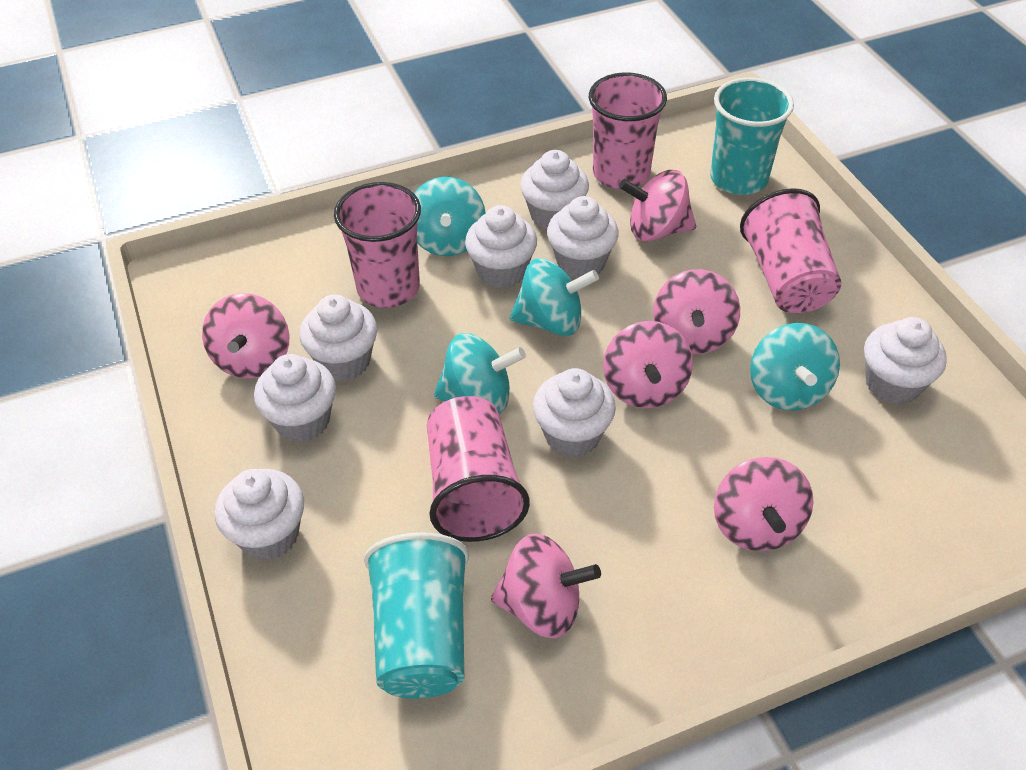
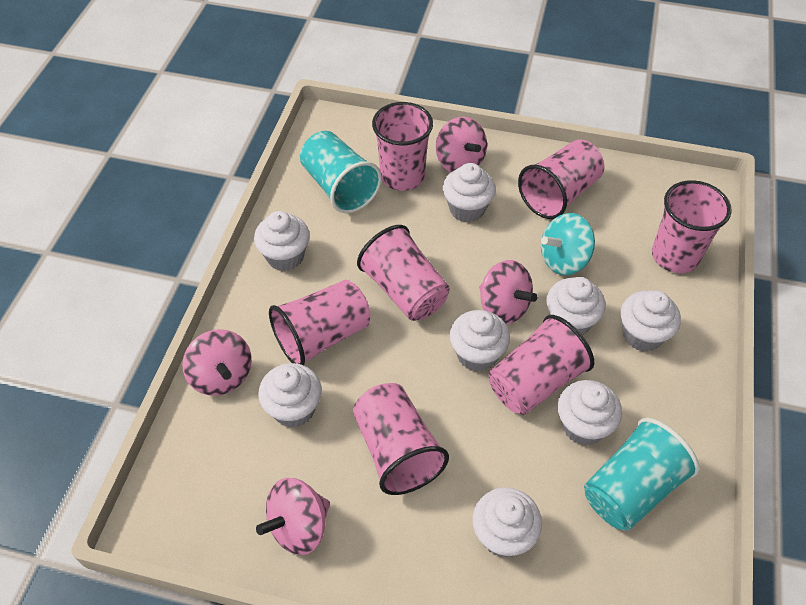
pink cup: [334,182,421,308] [427,396,530,542] [589,72,667,189] [740,188,841,313] = 4 -> [269,280,370,365] [353,383,449,495] [357,225,450,321] [372,102,433,191] [489,315,594,415] [518,139,605,219] [652,180,732,273] = 7
pink spinning top: [202,293,290,379] [491,534,601,638] [603,321,693,409] [619,170,696,242] [653,269,740,354] [714,457,814,551] = 6 -> [182,329,252,396] [256,478,330,555] [436,117,487,172] [479,260,537,324] = 4
turquoise spinning top: [414,177,486,256] [434,333,526,414] [509,258,599,336] [750,323,840,411] = 4 -> [541,213,595,275] = 1

